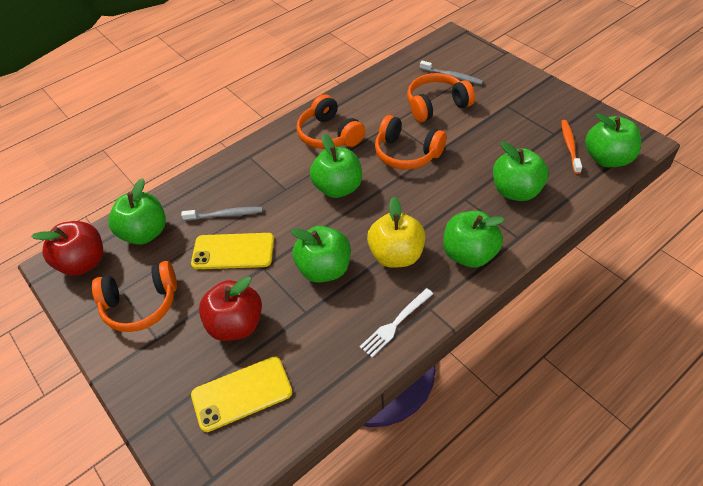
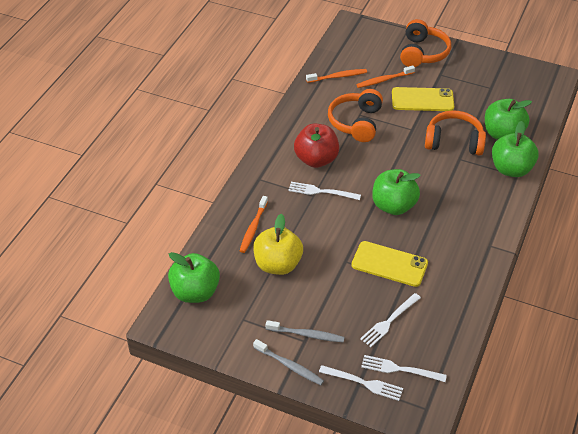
green apple: [108,178,166,245] [290,226,351,283] [310,134,362,198] [443,211,505,268] [493,141,549,201] [585,113,641,167] = 6 -> [168,252,220,303] [372,169,421,215] [485,99,532,140] [492,121,539,177] = 4
orange headphones: [92,261,177,332] [297,94,365,149] [375,115,446,170] [407,73,475,122] = 4 -> [328,89,383,142] [400,19,451,67] [425,111,486,156] = 3
orange toothbrush: [561,120,582,174] = 1 -> [240,196,268,253] [306,69,367,83] [356,65,415,88] = 3
red apple: [31,221,103,276] [199,276,262,341] = 2 -> [294,124,339,168] = 1
white fork: [360,288,433,357] = 1 -> [288,182,361,200] [319,365,403,401] [360,293,421,347] [361,355,447,382] = 4

